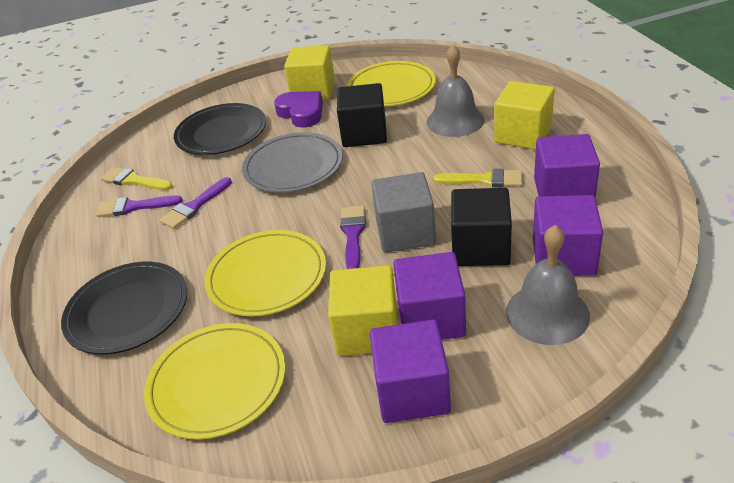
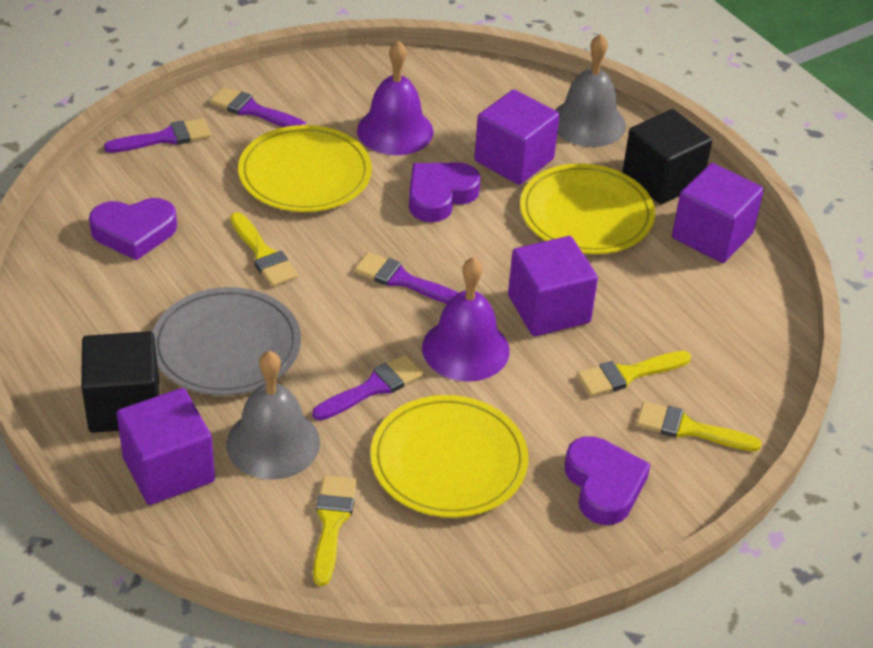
black plate: [61,262,187,355] [174,103,266,155] = 2 -> none = 0
grey cube: [371,172,436,253] = 1 -> none = 0
purple bell: none = 0 -> [357,40,433,155] [422,257,510,382] = 2
purple brush: [96,196,183,217] [159,177,232,229] [340,206,366,269] = 3 -> [104,118,211,153] [210,87,306,127] [313,354,424,421] [354,252,458,304] = 4
purple heart: [274,91,323,128] = 1 -> [89,198,177,260] [409,162,481,222] [564,436,651,525] = 3
yellow brush: [101,167,173,190] [433,169,523,187] = 2 -> [230,212,298,287] [313,475,357,586] [577,351,691,396] [636,401,762,452] = 4
yellow cube: [284,45,335,100] [328,265,398,356] [494,81,555,150] = 3 -> none = 0

